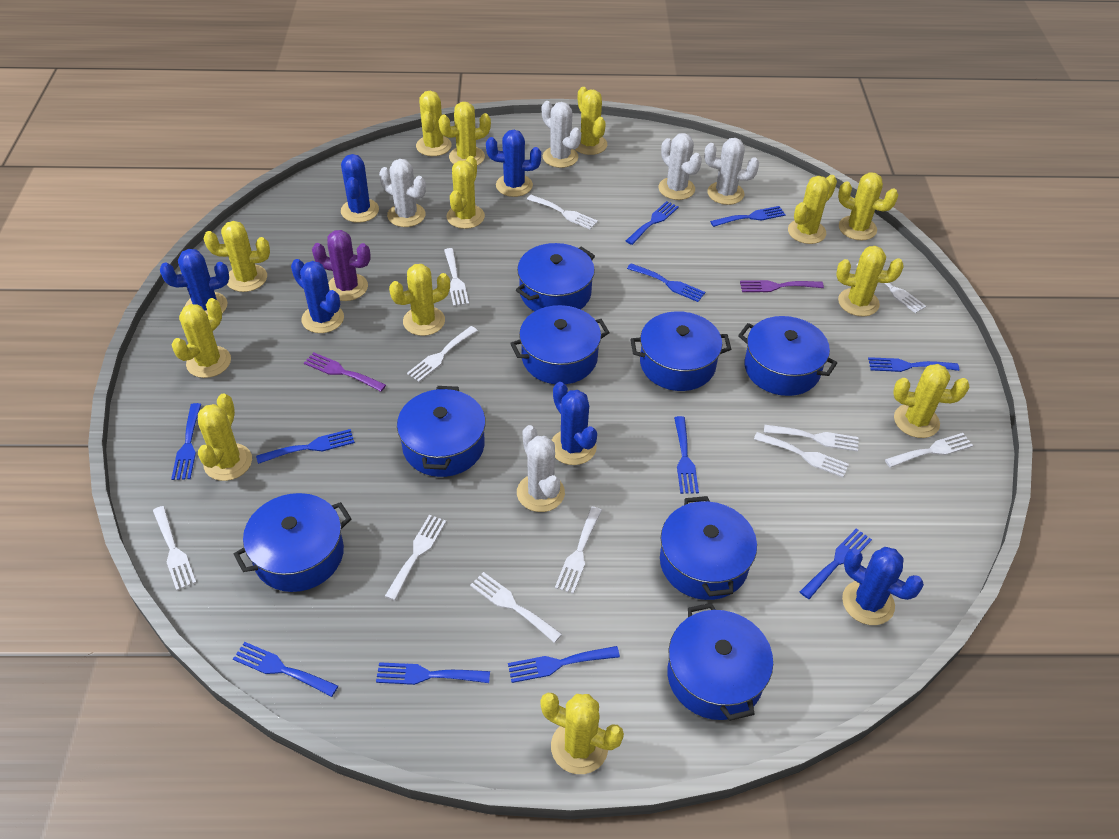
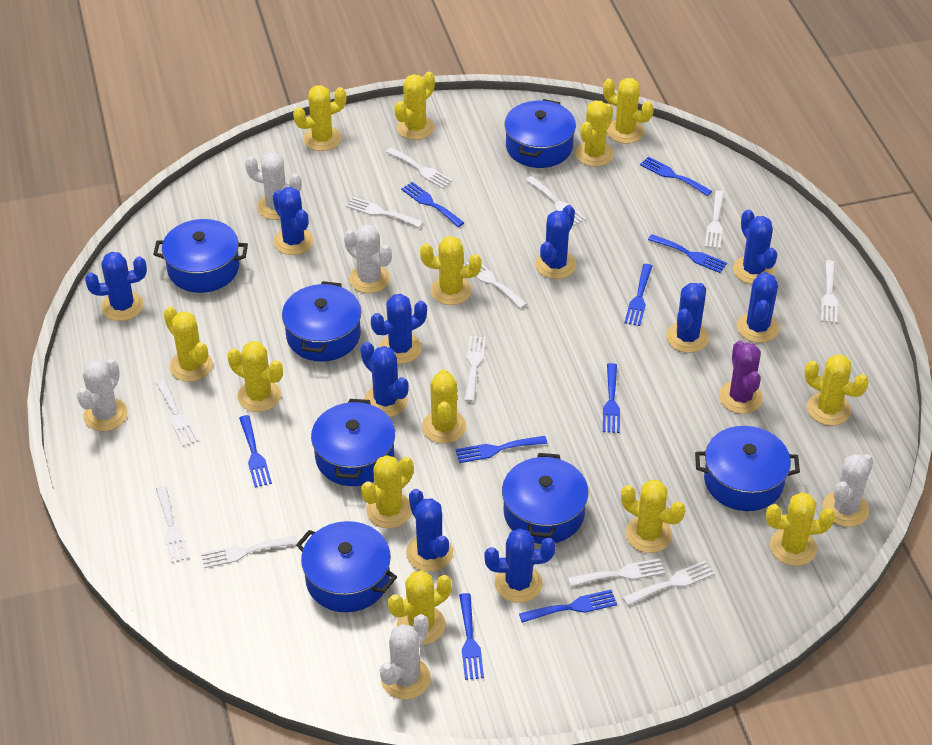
blue cactus: [160,249,229,315] [291,259,344,333] [341,154,379,223] [486,130,541,197] [552,382,597,465] [842,547,924,625] = 6 -> [85,252,147,321] [273,187,314,255] [360,342,409,417] [371,294,427,364] [406,489,453,572] [484,528,556,603] [535,205,576,279] [666,283,709,353] [733,209,777,284] [737,272,779,343] = 10
blue fork: [171,403,201,480] [233,642,338,697] [256,429,355,464] [376,662,490,685] [508,646,620,683] [626,201,679,245] [627,263,705,302] [674,416,699,494] [710,206,786,227] [800,528,872,599] [868,357,959,372] = 11 -> [239,415,272,488] [401,182,464,227] [456,436,547,463] [459,593,484,680] [519,590,617,623] [603,363,620,433] [624,264,652,326] [640,156,712,196] [648,234,727,273] = 9
blue pot: [234,493,352,592] [397,386,486,477] [510,305,610,384] [516,243,595,311] [630,311,731,391] [660,496,757,600] [667,603,773,721] [738,316,837,396] = 8 -> [153,219,248,293] [282,281,361,362] [296,521,397,612] [311,399,395,486] [502,453,589,544] [505,99,576,168] [695,426,800,511] = 7
purple fork: [304,352,386,392] [740,280,824,292] = 2 -> none = 0
white fork: [153,506,196,590] [385,515,446,601] [407,326,478,382] [444,248,469,306] [470,572,562,643] [527,195,598,229] [555,507,602,594] [754,432,849,477] [764,425,858,452] [857,264,926,313] [885,433,973,468] = 11 -> [156,379,199,447] [156,486,189,563] [201,536,298,568] [346,197,423,228] [386,147,453,189] [463,262,527,309] [464,336,486,402] [526,176,586,226] [568,558,665,587] [622,561,714,606] [705,190,724,249] [821,260,838,323] = 12

